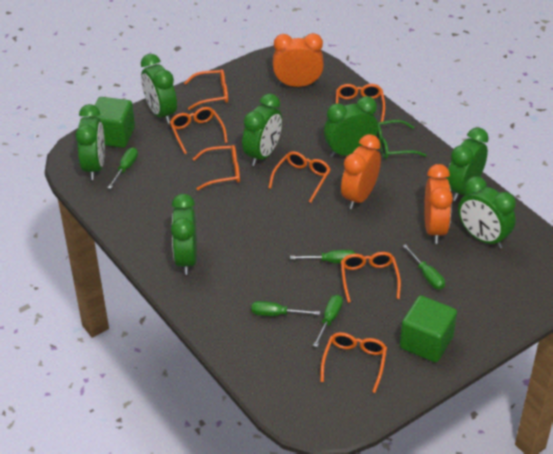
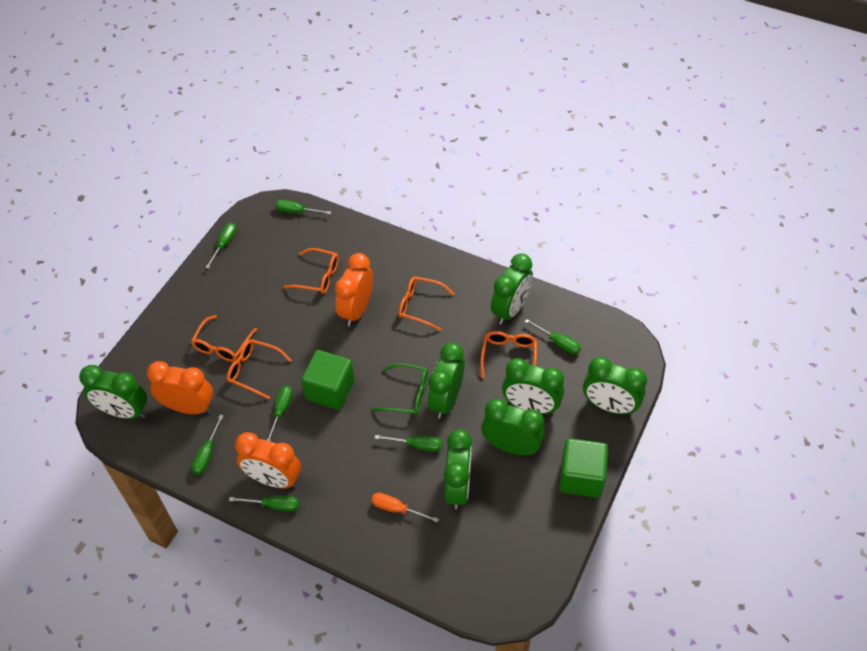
green screwdriver: [108,147,138,189] [251,301,320,316] [290,250,356,263] [313,295,343,347] [403,244,445,289] = 5 -> [192,414,224,475] [205,223,236,269] [229,496,299,511] [267,386,293,441] [275,200,331,215] [375,435,442,451] [525,319,581,354] = 7
orange glasses: [170,107,228,154] [184,69,228,110] [193,145,240,190] [268,151,331,203] [320,332,387,393] [336,84,385,122] [341,252,401,303] = 7 -> [191,315,257,362] [227,339,292,399] [284,248,339,294] [399,276,455,331] [481,331,537,378] = 5
orange screwdriver: none = 0 -> [371,493,439,523] = 1

